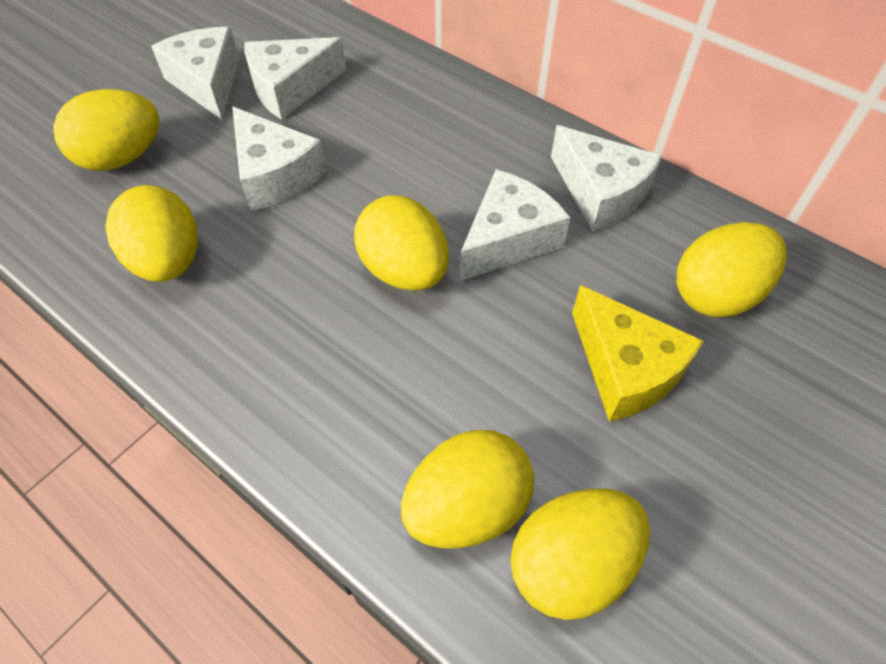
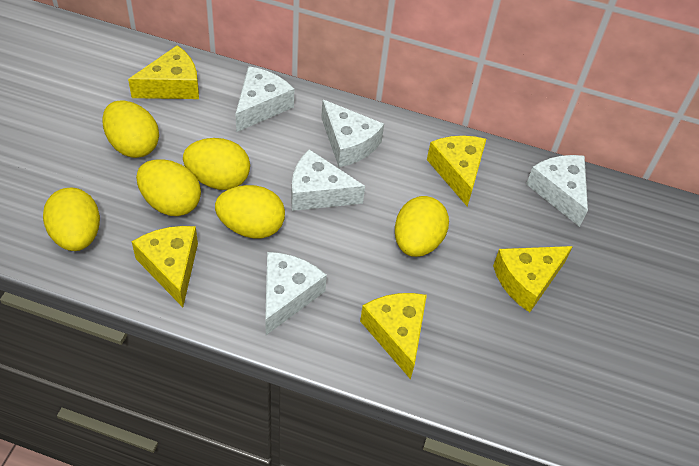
yellow cheese: [572,285,704,422] = 1 -> [128,45,199,99] [132,226,198,307] [360,293,427,379] [427,136,486,207] [493,246,573,312] = 5

